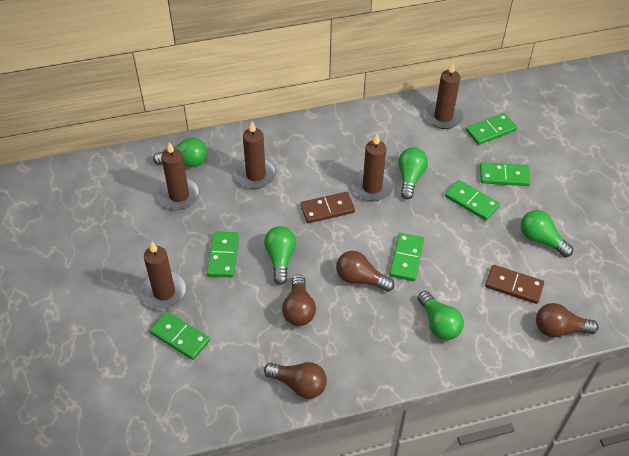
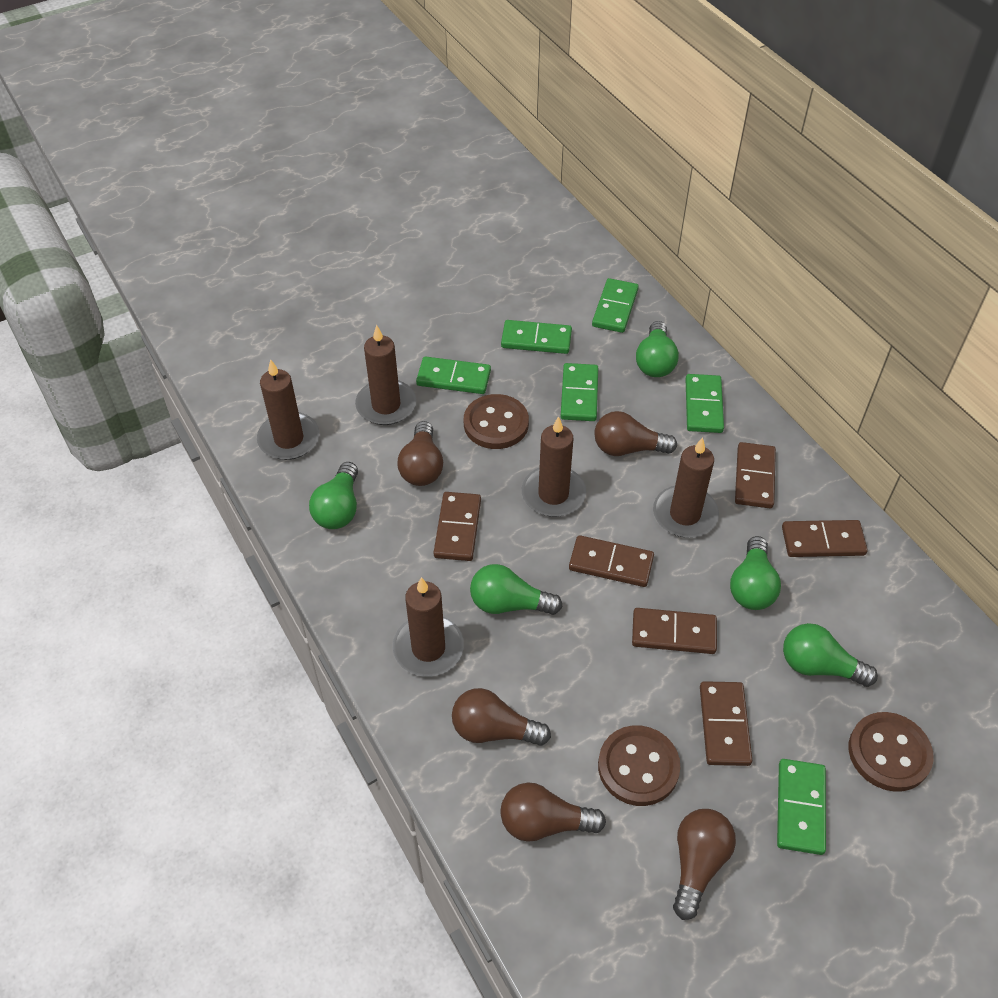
brown button: none = 0 -> [464,394,529,449] [598,725,680,806] [849,712,934,792] = 3
brown domino: [300,192,355,223] [485,265,544,304] = 2 -> [434,492,481,561] [569,535,654,587] [632,608,717,654] [700,681,752,766] [735,442,776,508] [782,520,868,557] = 6
brown light bulb: [264,362,327,399] [282,274,316,326] [336,251,394,292] [536,303,598,337] = 4 -> [397,421,443,486] [452,688,551,746] [501,783,606,842] [594,411,677,456] [673,809,736,920] = 5

